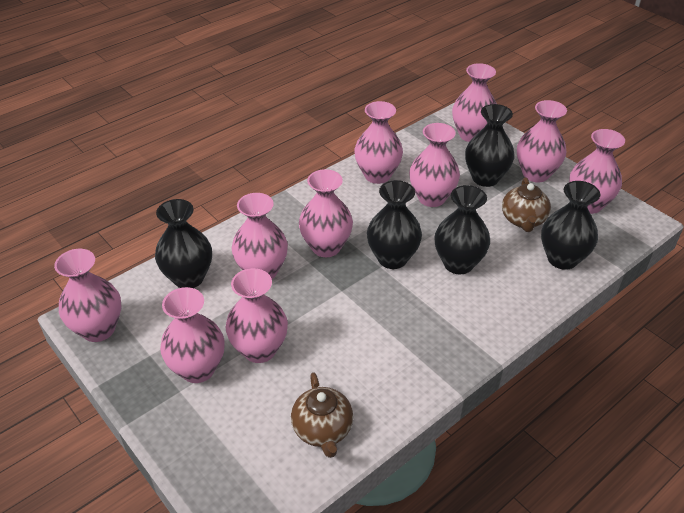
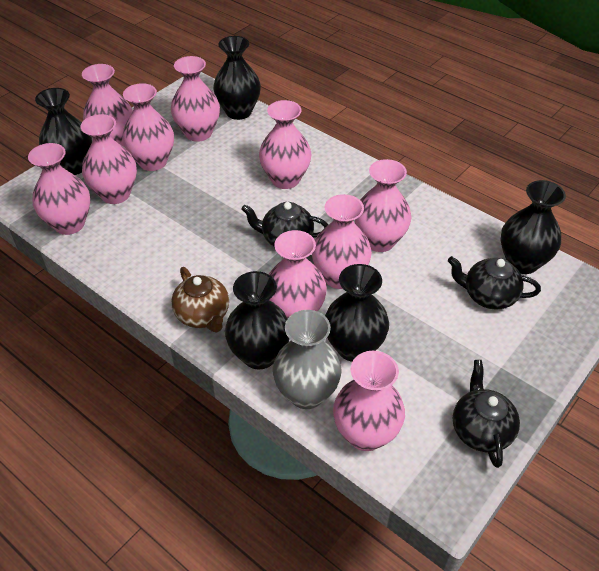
black teapot: none = 0 -> [241,202,328,247] [448,256,541,310] [453,360,520,468] = 3
brown teapot: [291,372,353,458] [502,177,551,232] = 2 -> [171,267,229,332] = 1
grey vase: none = 0 -> [273,310,342,409] = 1

